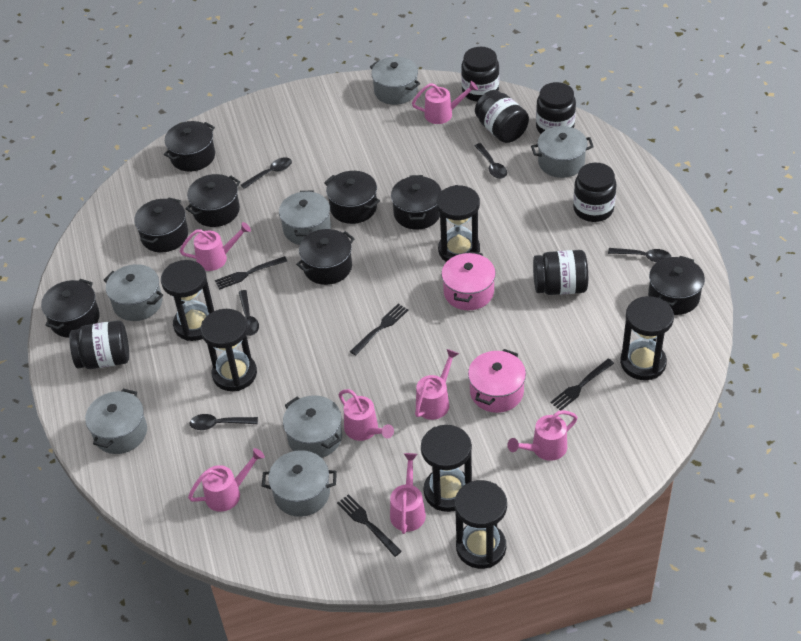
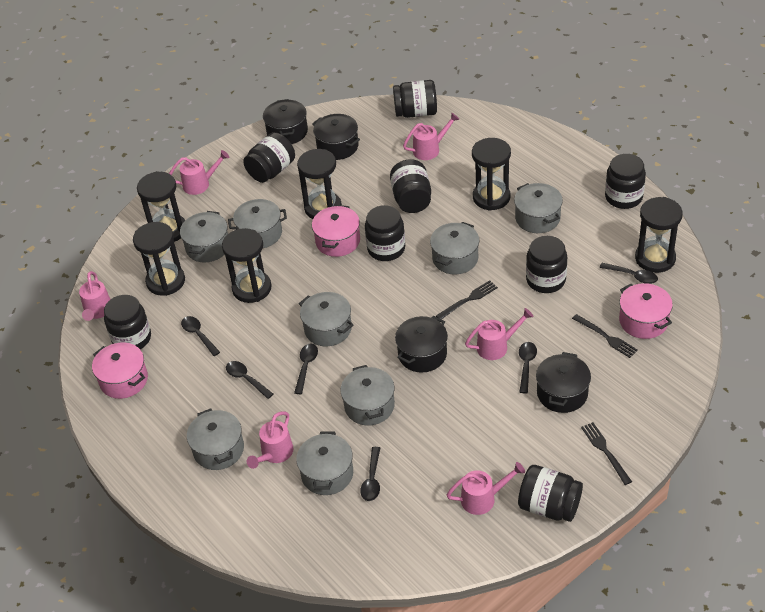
black fork: [215,256,287,290] [337,494,402,557] [350,304,408,356] [550,358,614,411] = 4 -> [436,280,498,320] [572,314,638,358] [581,422,632,485] = 3
black jar: [69,320,129,369] [461,47,499,102] [475,90,529,143] [533,250,588,295] [536,82,576,134] [573,163,617,222] = 6 -> [104,295,151,349] [243,132,295,183] [365,205,405,261] [390,159,431,213] [393,80,437,118] [518,465,583,522] [526,236,567,293] [605,154,646,209] = 8
black pot: [41,279,100,338] [134,197,188,252] [164,121,215,172] [185,174,240,227] [296,229,355,285] [324,171,380,224] [391,175,442,230] [648,256,705,315] = 8 -> [263,99,308,144] [312,114,360,160] [395,316,448,373] [536,352,591,413] = 4
black spoon: [189,414,258,430] [239,290,259,336] [241,157,292,189] [475,143,507,179] [608,248,671,262] = 5 -> [181,316,220,356] [226,361,273,399] [294,344,318,394] [360,447,380,501] [519,342,537,393] [600,263,658,284] = 6
grey pot: [85,389,147,454] [104,264,163,321] [262,450,337,517] [279,191,331,245] [283,395,342,458] [370,57,420,105] [531,126,594,178] = 7 -> [180,211,228,262] [187,408,244,470] [228,199,287,249] [296,431,353,495] [299,292,353,346] [340,365,395,425] [430,222,479,274] [514,183,563,233] = 8
pink pot: [441,251,496,310] [468,349,526,413] = 2 -> [92,343,148,399] [312,205,360,257] [619,283,673,339] = 3
pink watering can: [180,222,251,271] [188,448,265,512] [338,389,394,441] [390,453,426,534] [412,81,478,124] [415,349,459,420] [507,410,578,461] = 7 -> [79,271,110,321] [169,150,229,195] [247,411,294,469] [403,113,460,160] [447,462,525,515] [465,308,534,360] = 6

